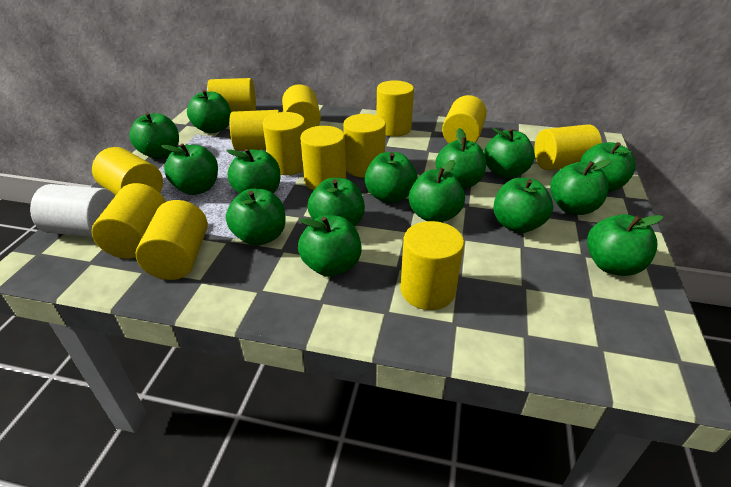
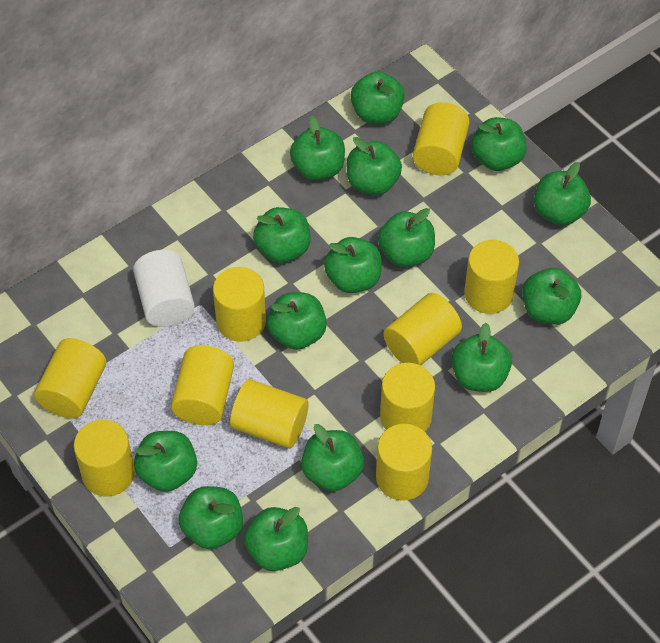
yellow cylinder: [91,183,166,259] [92,147,163,195] [136,200,208,280] [207,78,256,112] [229,110,280,151] [262,112,306,175] [282,84,321,129] [300,126,346,191] [343,114,386,177] [376,80,414,137] [400,221,464,310] [442,95,487,143] [534,124,602,170] = 13 -> [34,338,106,418] [74,420,135,496] [171,345,234,425] [213,267,266,342] [230,379,309,449] [376,424,432,501] [380,363,435,432] [384,293,462,365] [413,102,470,175] [464,240,519,314] = 10

